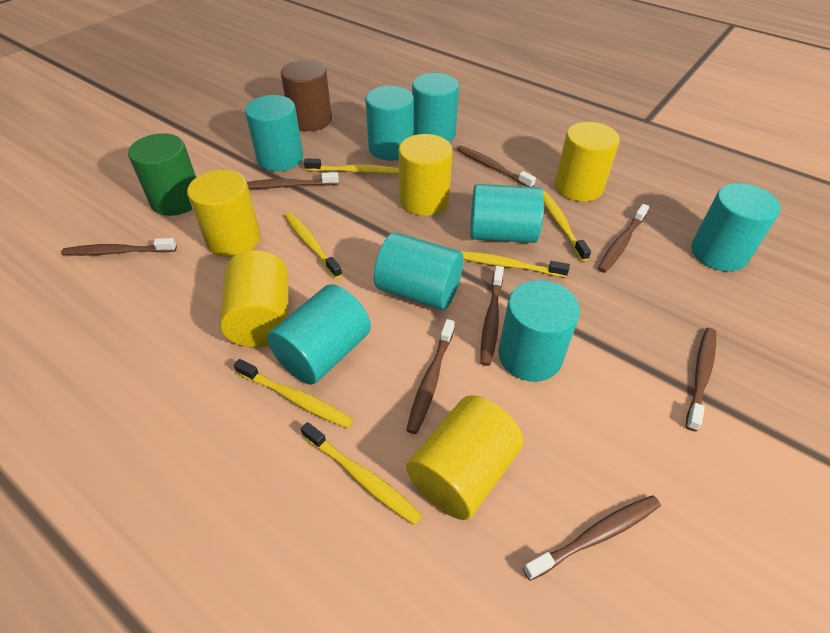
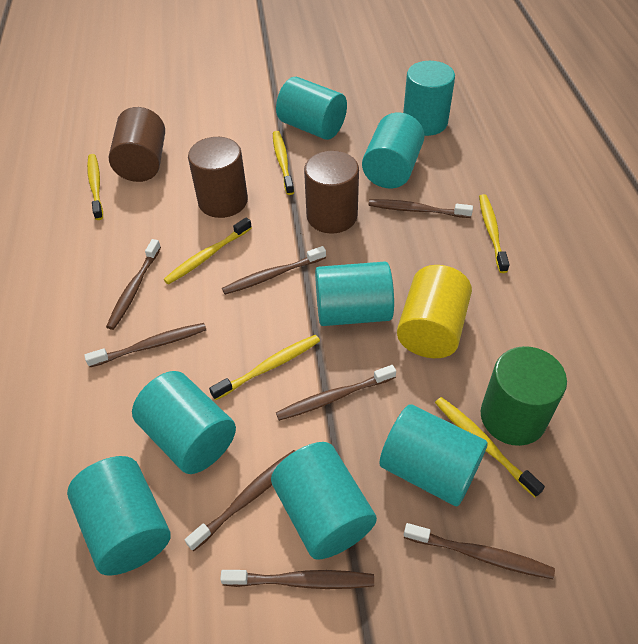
brown cylinder: [281,60,332,131] = 1 -> [109,107,165,182] [188,137,248,218] [304,151,359,234] = 3
yellow cylinder: [187,170,260,257] [220,250,289,347] [399,134,453,216] [406,395,524,520] [555,122,620,202] = 5 -> [397,265,472,358] = 1

